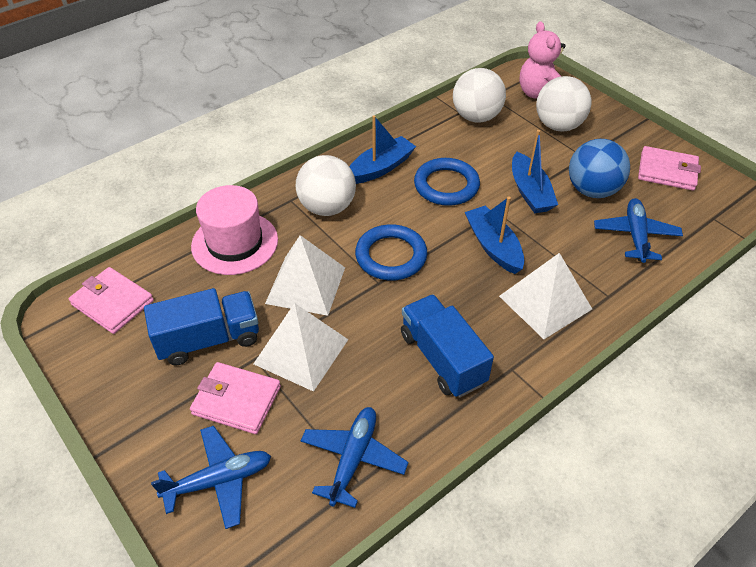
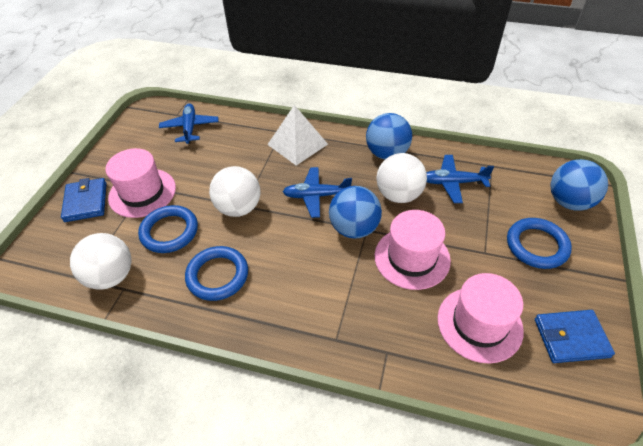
blue ball: [569,139,630,198] = 1 -> [329,186,382,239] [366,113,412,159] [550,159,608,211] = 3
blue boat: [349,115,416,184] [465,196,524,274] [512,130,558,214] = 3 -> none = 0
blue ring: [355,224,427,280] [414,158,480,206] = 2 -> [138,205,198,253] [185,246,248,301] [507,218,572,269] = 3
blue truck: [144,288,259,366] [401,294,494,398] = 2 -> none = 0
blue wallet: none = 0 -> [61,178,107,222] [535,310,615,363] = 2
pink hat: [191,185,278,275] = 1 -> [105,148,176,218] [375,210,451,290] [438,273,524,364] = 3
pink teddy bear: [520,21,566,98] = 1 -> none = 0
pink wallet: [69,267,154,334] [190,362,281,434] [638,146,701,191] = 3 -> none = 0
white pyramid: [253,303,348,392] [265,235,345,316] [499,253,592,339] = 3 -> [267,105,328,165] = 1

